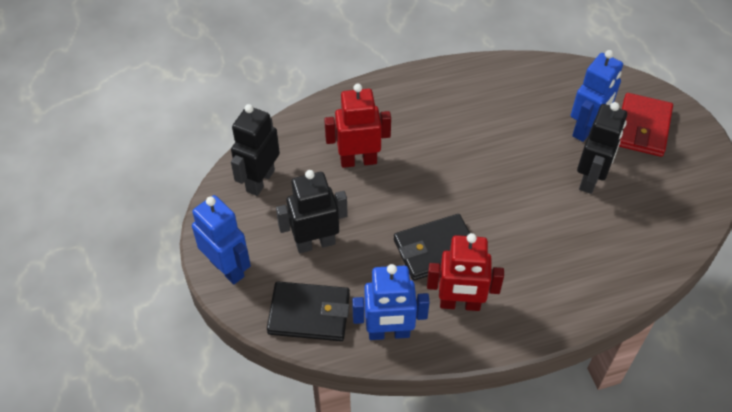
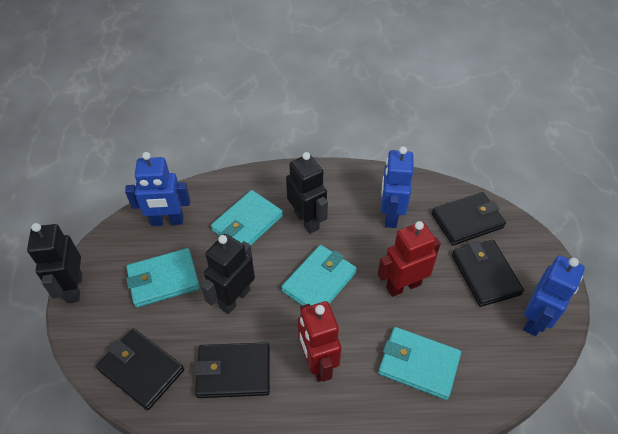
black wallet: [267,281,350,341] [394,214,470,281] = 2 -> [96,328,184,410] [194,342,270,398] [431,192,506,246] [452,240,524,307] = 4
red wallet: [619,93,673,157] = 1 -> none = 0
turquoise wallet: none = 0 -> [126,248,200,308] [211,190,283,245] [282,245,357,306] [378,327,461,400] = 4

